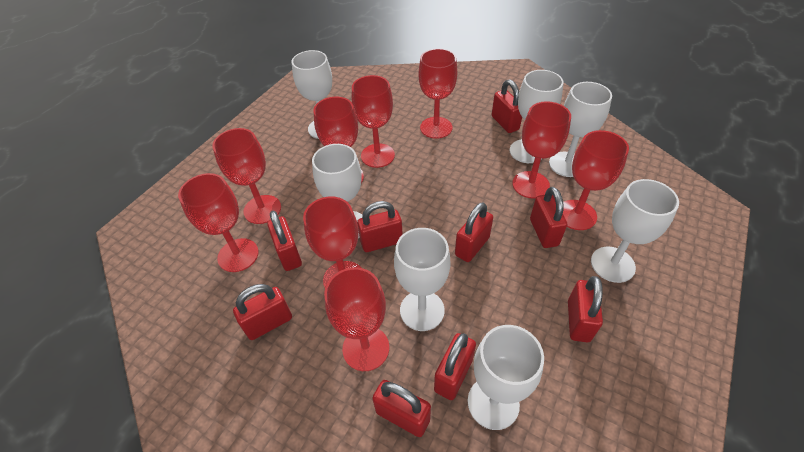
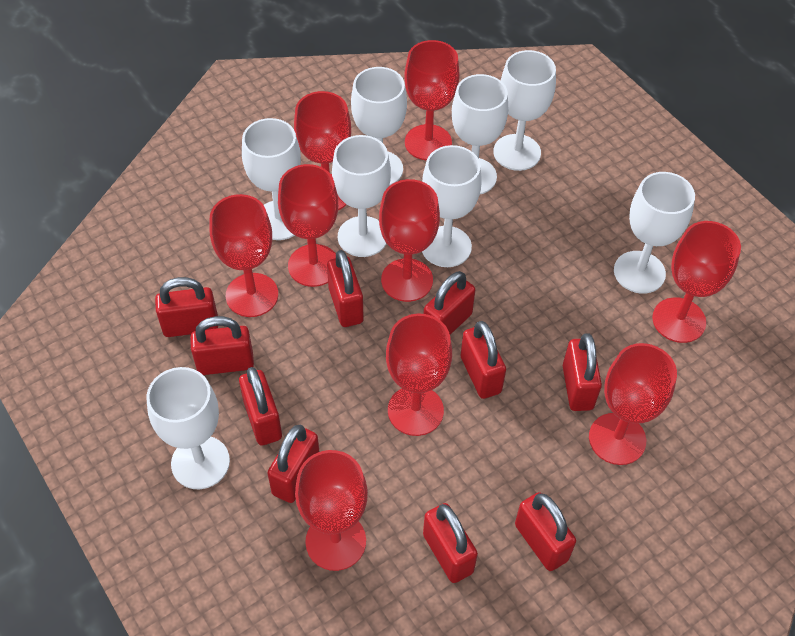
red padlock: [233,284,292,340] [267,211,302,271] [357,201,403,252] [372,380,431,437] [434,333,476,400] [455,202,493,262] [492,80,522,133] [530,187,567,248] [568,276,603,342] = 9 -> [155,277,218,337] [190,316,254,375] [239,367,282,446] [267,424,319,503] [327,250,364,327] [423,271,475,335] [423,503,478,583] [461,321,506,399] [515,492,576,571] [563,333,602,411] = 10
white goblet: [291,50,332,139] [312,144,363,239] [394,228,451,331] [468,325,544,430] [510,70,564,163] [549,82,612,177] [591,179,679,283] = 7 -> [146,367,230,489] [242,118,301,240] [332,135,391,257] [351,67,407,186] [422,145,482,267] [452,74,508,194] [493,50,556,171] [614,172,695,294] = 8

